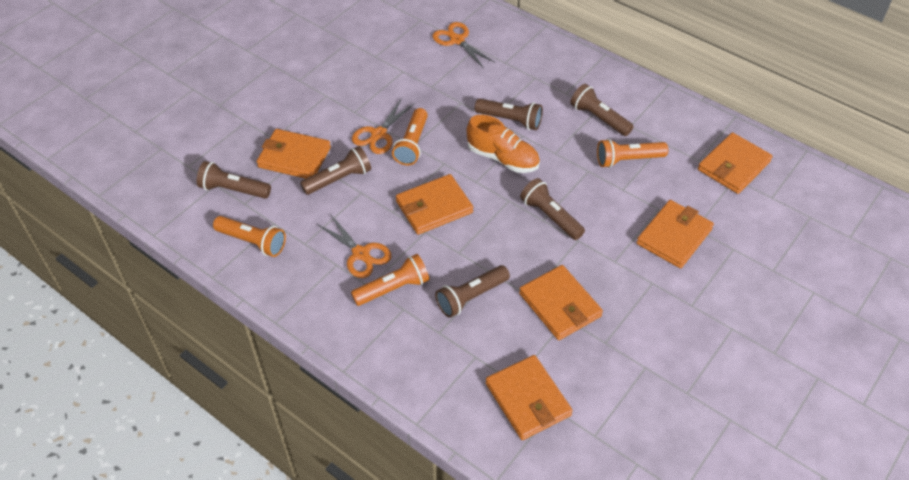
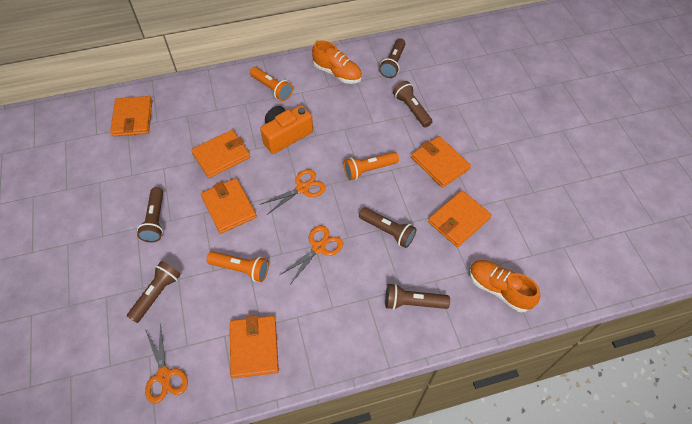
orange camera: none = 0 -> [260,105,313,154] = 1
orange flashlight: [213,216,286,257] [351,254,429,306] [392,108,428,165] [597,139,668,168] = 4 -> [206,251,269,282] [250,67,293,101] [344,152,399,180] = 3
orange shoe: [467,115,540,173] = 1 -> [312,41,362,84] [469,260,540,312] = 2

